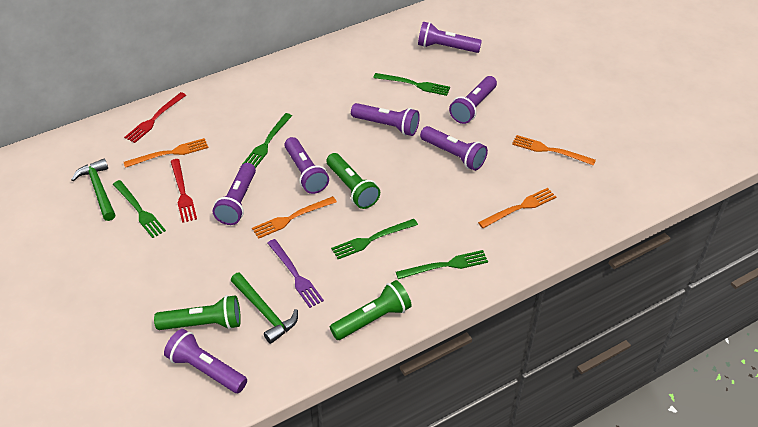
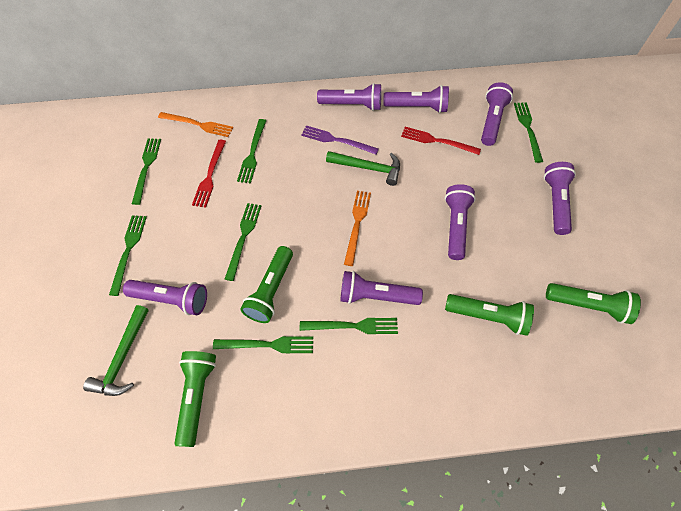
green flashlight: [154,295,241,330] [327,153,380,209] [330,280,411,340] = 3 -> [174,351,216,447] [241,246,293,323] [445,294,534,336] [546,283,641,324] = 4
green fork: [113,180,166,238] [243,113,292,168] [331,219,418,259] [373,73,450,96] [396,250,488,279] = 5 -> [109,215,147,296] [132,138,161,205] [213,336,313,353] [225,203,261,281] [237,119,267,183] [300,318,398,334] [514,102,543,163] = 7
orange fork: [124,138,208,168] [252,196,337,239] [478,188,556,228] [512,135,596,166] = 4 -> [158,112,233,137] [344,191,371,266] = 2

